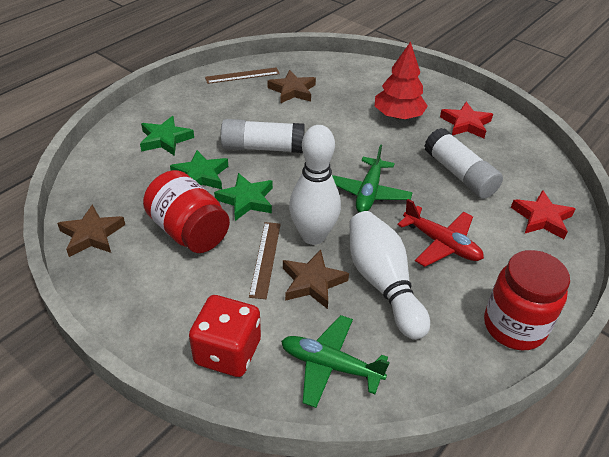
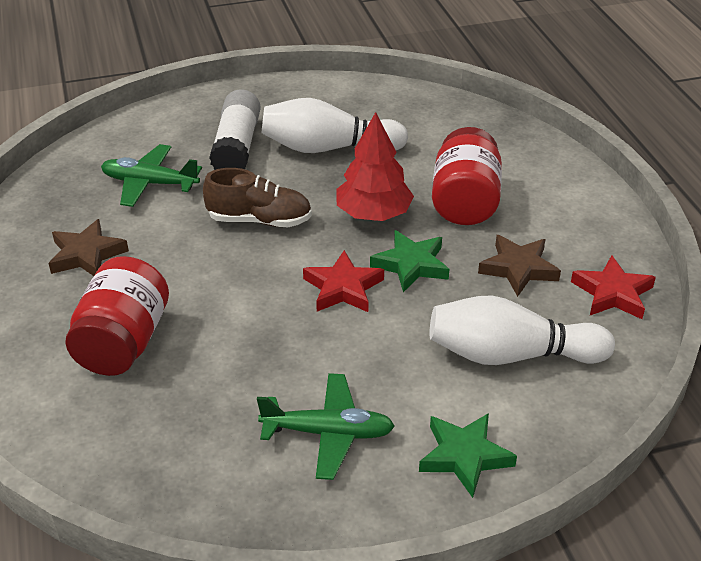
brown ruler: [205,67,280,84] [249,222,281,299] = 2 -> none = 0
brown shoe: none = 0 -> [203,168,312,227] = 1
brown star: [57,205,125,257] [268,70,316,104] [283,250,349,309] = 3 -> [48,219,129,276] [478,235,561,297] = 2
green star: [140,116,194,156] [170,150,228,189] [214,173,273,221] = 3 -> [370,230,449,292] [419,413,517,498] = 2
red dice: [189,295,261,377] = 1 -> none = 0
red plane: [397,199,484,267] = 1 -> none = 0
white glue stick: [221,119,305,153] [424,128,503,199] = 2 -> [209,89,261,170] = 1

